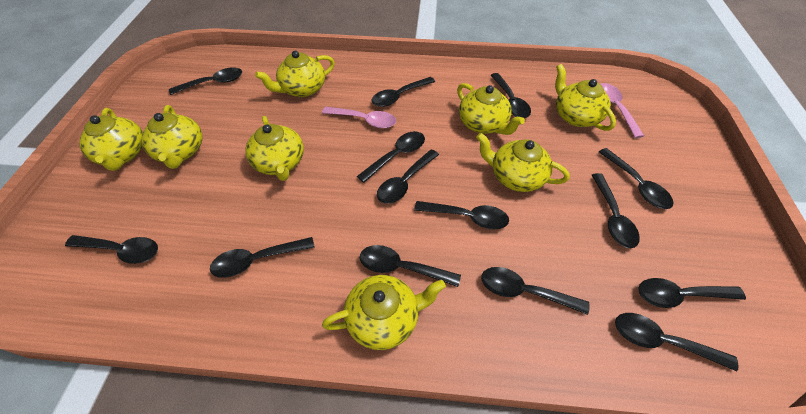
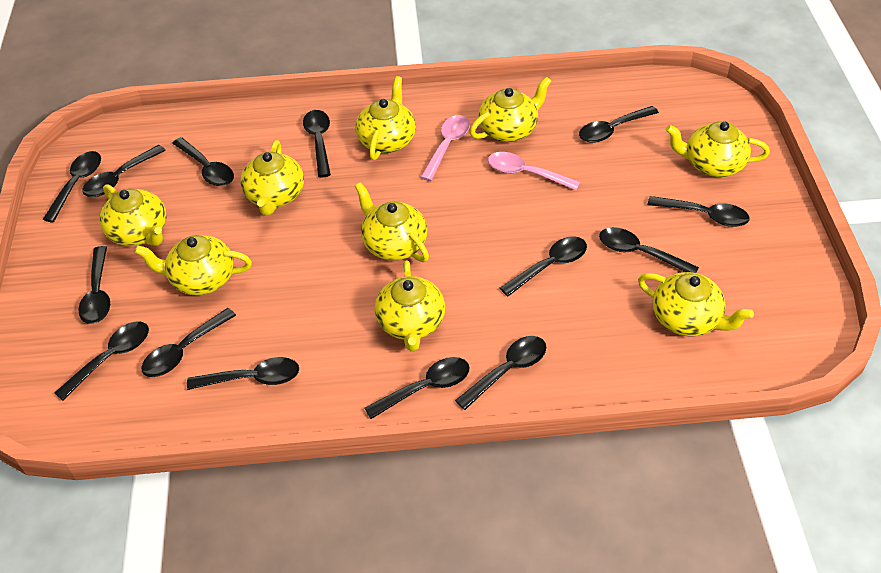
yellow teapot: [79,108,143,171] [141,105,203,169] [245,116,304,181] [255,51,335,97] [322,275,446,350] [457,83,525,135] [476,133,570,192] [555,64,616,131] = 8 -> [100,184,166,246] [134,235,252,296] [240,140,304,216] [355,182,429,262] [356,76,416,160] [375,260,445,351] [470,77,551,142] [638,272,754,336] [666,121,770,177] = 9

